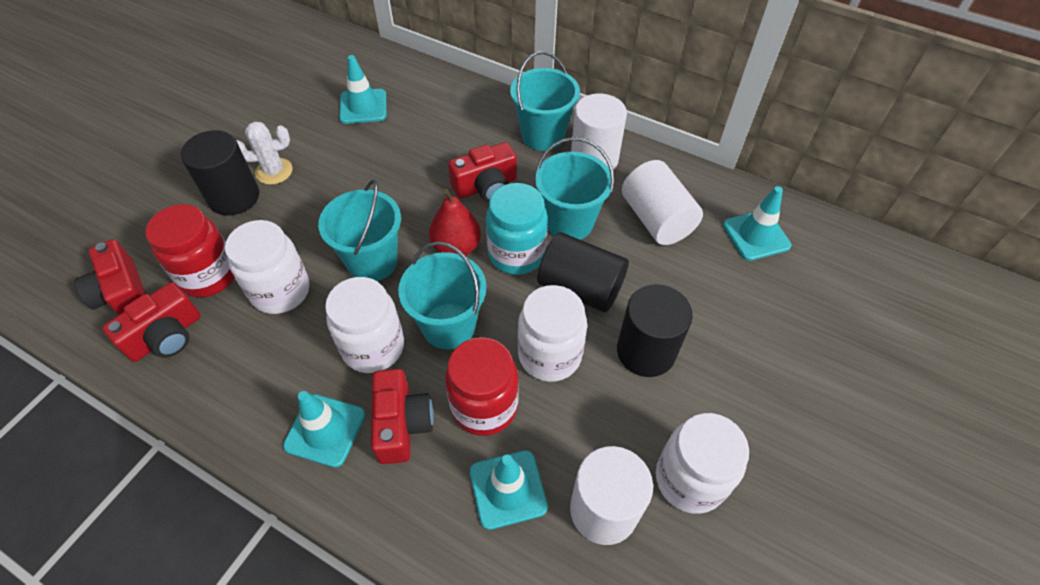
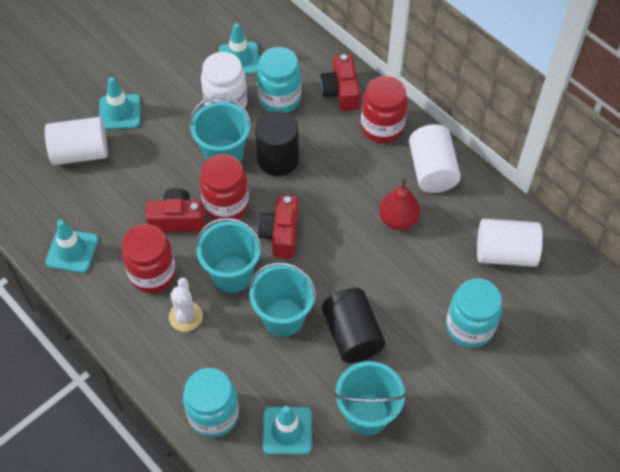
black cylinder: [181,130,259,216] [537,232,629,312] [617,284,693,377] = 3 -> [255,111,299,176] [322,288,385,363] = 2
red camera: [74,239,146,315] [102,282,201,362] [371,369,434,464] [448,142,517,202] = 4 -> [145,188,205,232] [258,196,299,258] [320,54,360,111] = 3
red jar: [146,204,235,298] [445,337,519,436] = 2 -> [122,224,176,293] [200,154,249,222] [361,76,408,143] = 3
turquoise jar: [486,183,548,275] = 1 -> [183,368,239,438] [257,47,301,113] [446,278,502,348] = 3
white jar: [225,220,309,314] [325,277,404,373] [518,285,587,382] [656,413,749,514] = 4 -> [201,52,247,108] = 1

